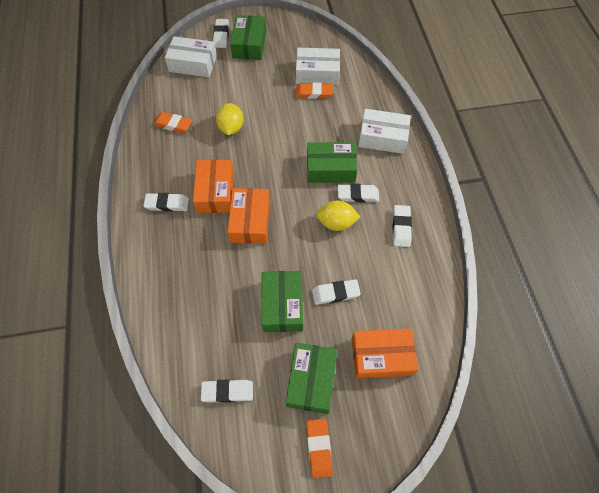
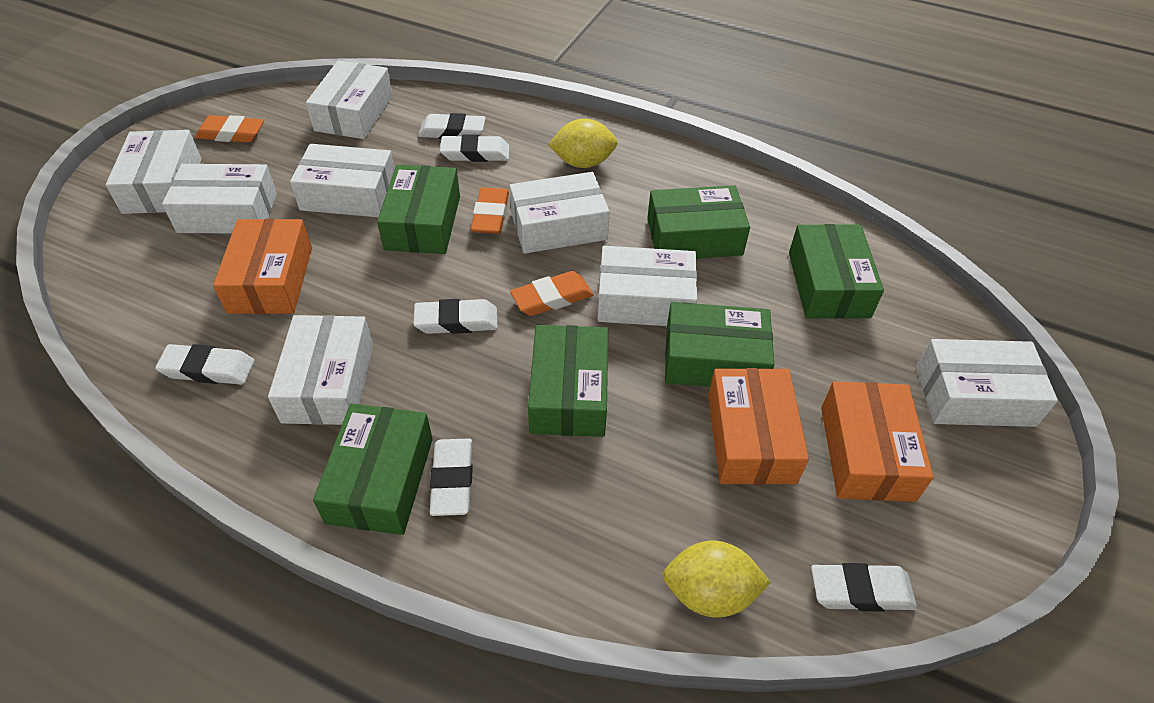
green box: [230,15,266,60] [262,271,303,332] [286,343,337,414] [307,142,357,183] = 4 -> [313,403,433,535] [377,164,460,254] [528,325,608,437] [647,185,750,259] [665,302,774,387] [789,224,884,319] = 6
white box: [165,36,217,77] [296,48,340,85] [358,109,411,154] = 3 -> [106,130,202,214] [162,164,277,234] [268,315,373,425] [290,144,395,217] [306,60,393,139] [509,172,610,254] [597,246,697,326] [916,339,1058,427] = 8

